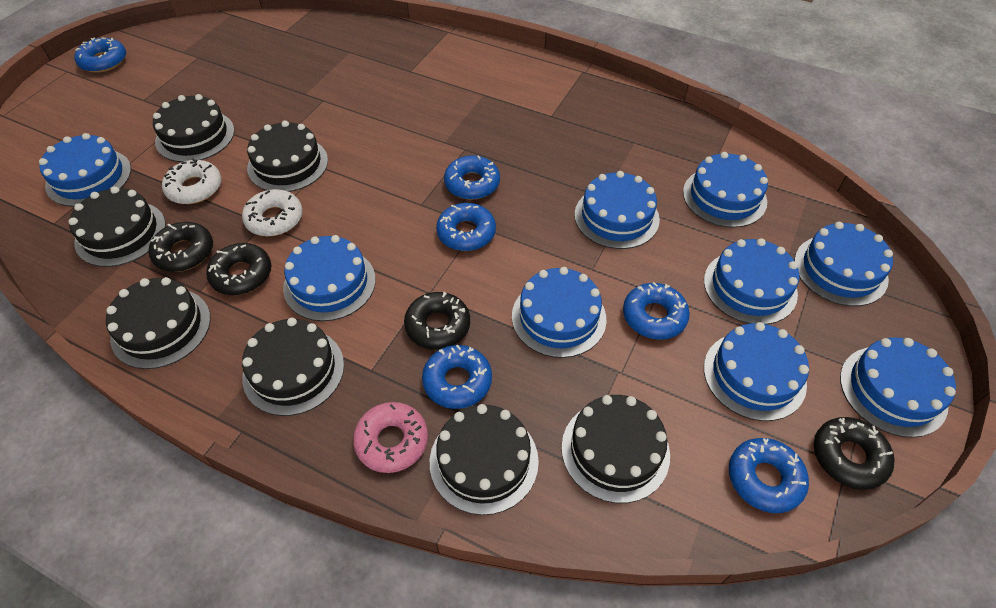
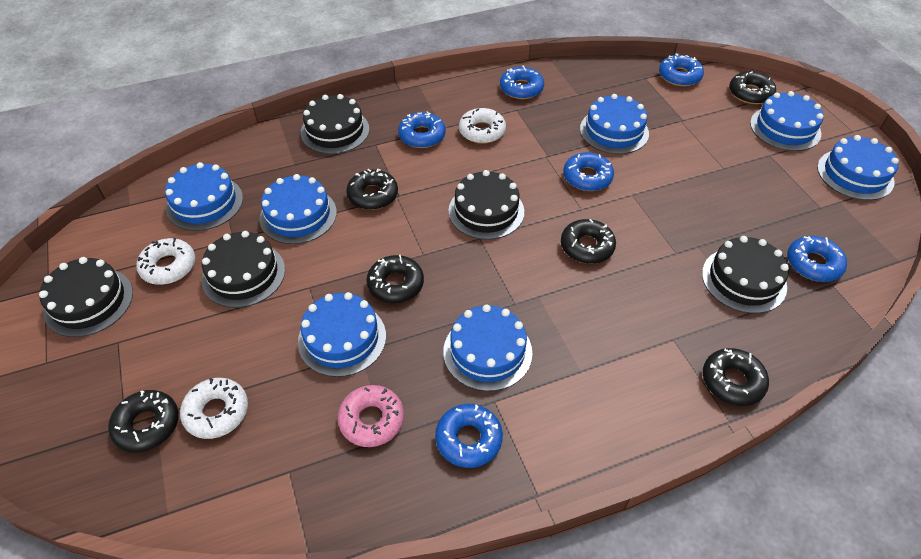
black cake: [69,187,166,267] [106,277,211,369] [153,94,234,162] [242,318,344,416] [247,121,328,192] [430,404,539,515] [562,395,670,503] = 7 -> [39,257,133,337] [202,231,285,308] [301,94,369,154] [448,170,524,240] [702,236,789,313] = 5
black donut: [149,222,213,272] [206,243,271,295] [404,292,470,350] [814,417,895,490] = 4 -> [108,390,179,453] [346,169,398,210] [367,255,424,303] [561,219,616,264] [703,348,769,406] [729,71,776,104] = 6
blue cake: [39,133,131,207] [283,235,376,321] [512,267,606,358] [575,171,660,249] [683,152,768,228] [704,238,800,324] [704,322,809,421] [794,222,893,306] [840,337,956,438] = 9 -> [165,162,243,231] [259,174,337,244] [298,292,386,377] [443,304,532,391] [580,94,649,154] [750,91,824,151] [817,135,899,200] = 7
white donut: [162,158,221,204] [242,189,303,236] = 2 -> [136,238,195,285] [180,378,248,439] [459,108,506,144] = 3

